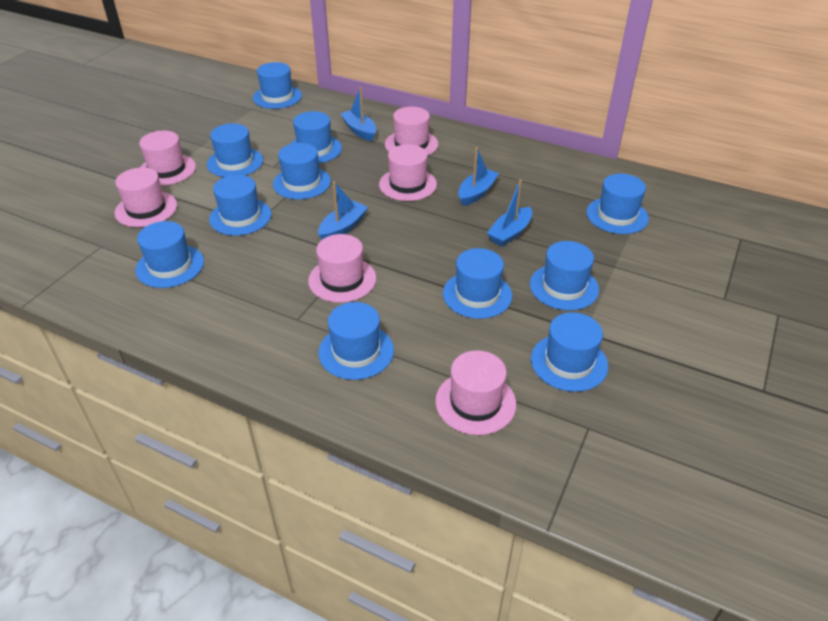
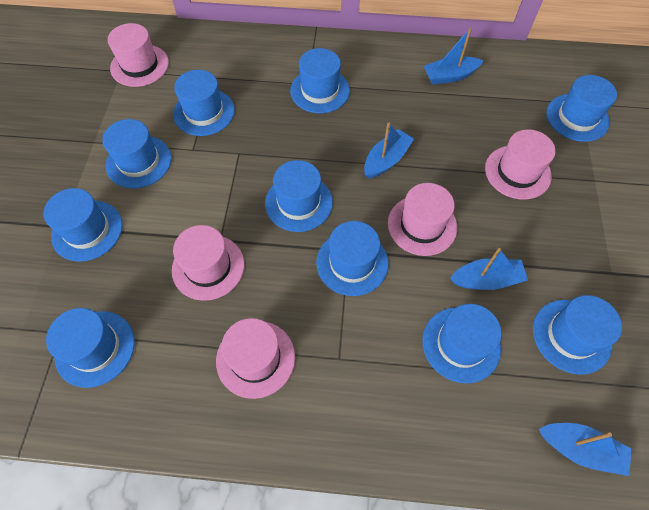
blue hat: [135,221,204,288] [207,124,263,177] [209,175,272,236] [253,62,302,109] [273,143,331,199] [291,111,342,164] [318,302,394,380] [443,248,512,319] [530,241,599,310] [531,312,608,392] [586,174,649,234] = 11 -> [44,188,123,262] [46,308,135,388] [102,119,172,189] [173,70,235,136] [265,160,333,232] [290,48,350,113] [316,221,388,296] [423,304,502,383] [533,295,622,375] [546,75,617,142] = 10
pink hat: [114,168,177,227] [139,131,196,186] [308,234,376,303] [379,144,437,201] [385,107,438,155] [435,350,516,435] = 6 -> [108,23,169,87] [172,225,244,301] [216,318,295,399] [388,183,457,256] [485,130,556,200] = 5

